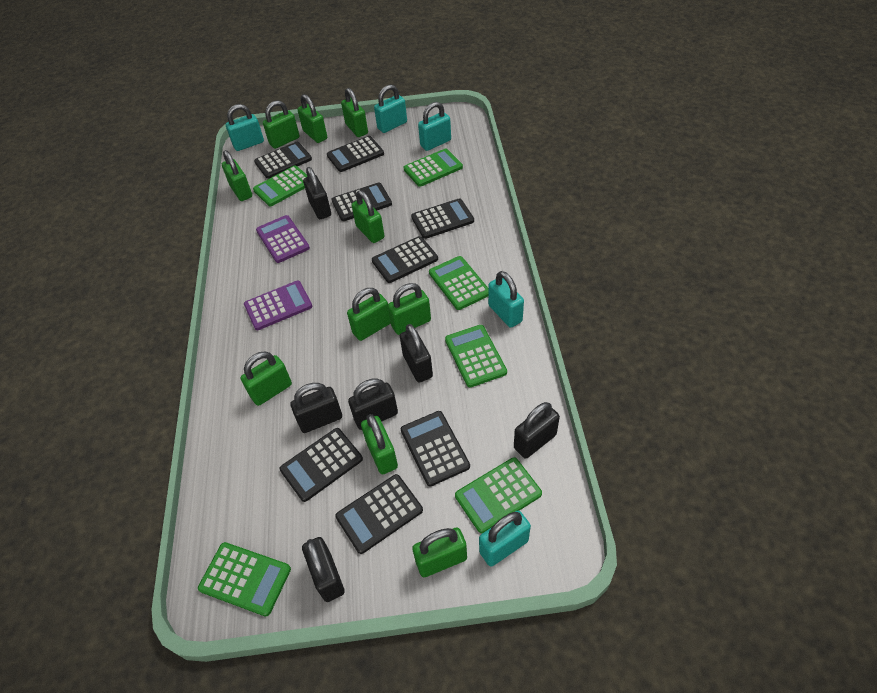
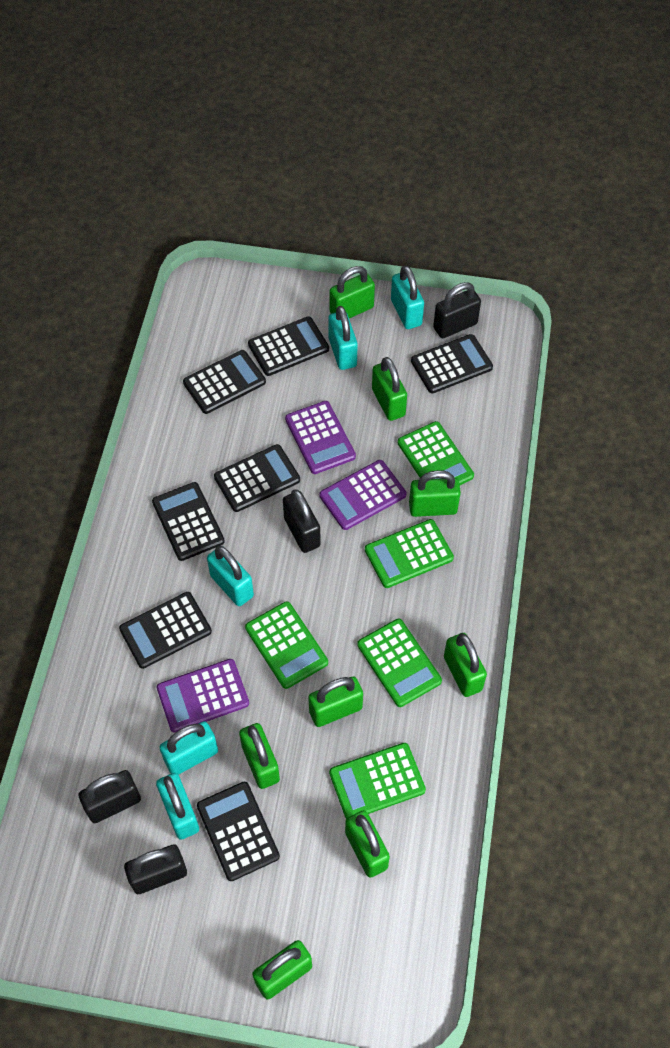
black calculator: [254,142,312,179] [280,428,363,502] [327,136,384,172] [332,183,392,221] [335,474,423,554] [372,236,438,283] [401,411,470,487] [411,199,474,239] = 8 -> [119,592,212,669] [152,482,225,561] [183,350,266,414] [197,782,280,881] [214,444,300,512] [248,316,329,376] [411,334,493,393] = 7
black padlock: [291,383,342,433] [302,537,345,602] [303,167,331,219] [348,379,398,430] [400,324,433,382] [514,402,560,459] = 6 -> [78,770,141,823] [124,844,187,894] [283,489,321,553] [433,282,481,338] = 4
green calculator: [198,542,291,617] [253,166,307,206] [404,149,463,187] [429,256,488,310] [445,325,507,388] [455,457,542,533] = 6 -> [245,601,328,689] [329,743,426,819] [357,619,442,707] [365,519,454,588] [398,421,474,485] = 5
green padlock: [222,150,252,201] [240,351,292,406] [263,100,300,149] [297,94,327,143] [341,88,368,137] [347,288,391,341] [352,190,385,243] [361,414,398,474] [388,283,431,335] [412,528,467,577] = 10 -> [239,723,280,789] [252,940,312,999] [308,676,363,727] [330,266,375,318] [345,810,390,878] [372,357,407,421] [409,470,461,517] [444,633,487,697] = 8
purple calculator: [244,281,312,330] [256,215,310,263] = 2 -> [157,659,249,733] [285,401,356,474] [319,460,406,530] = 3

